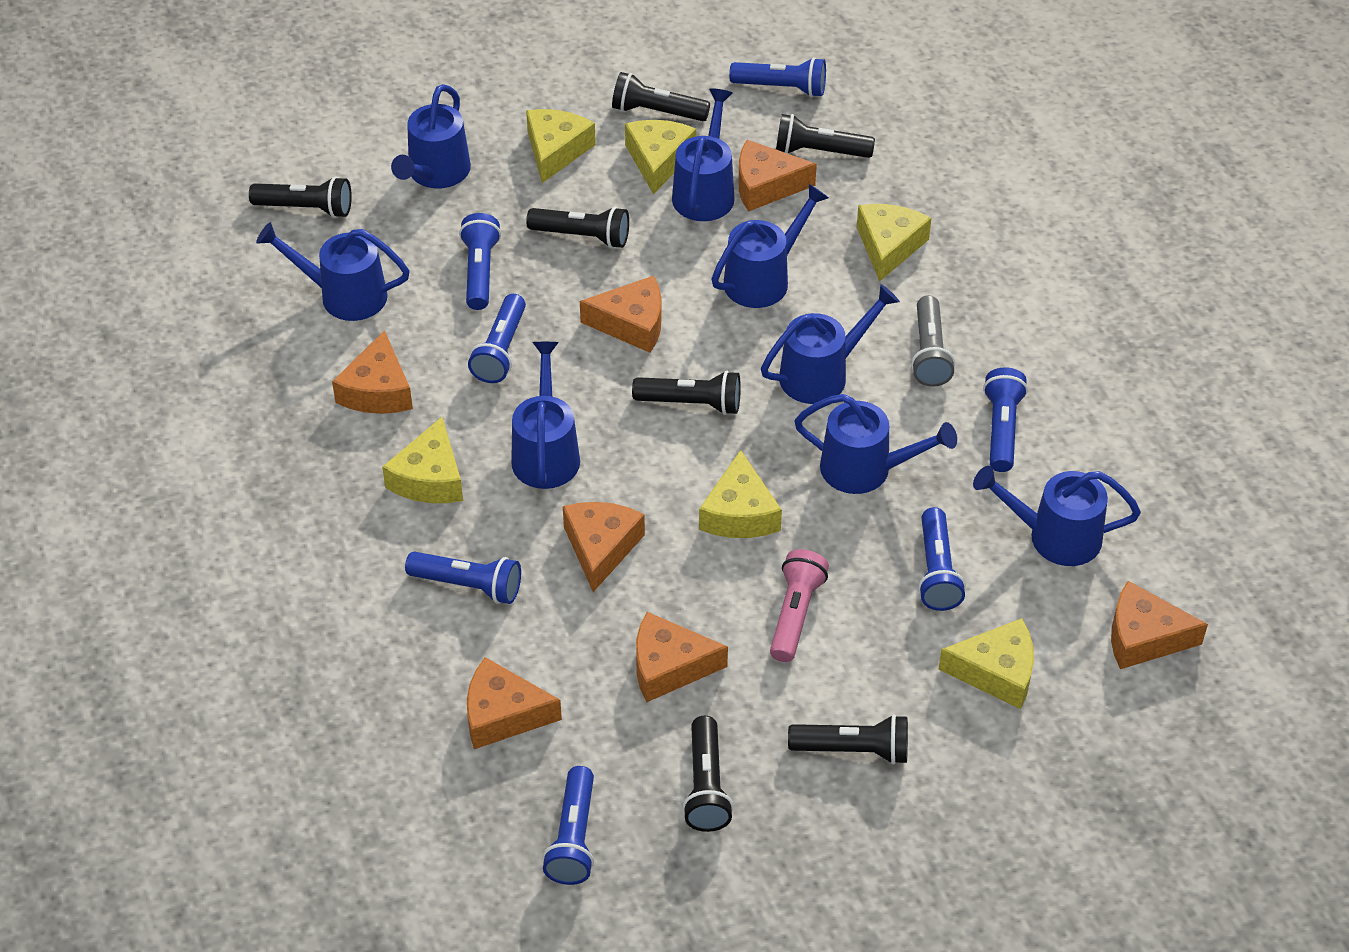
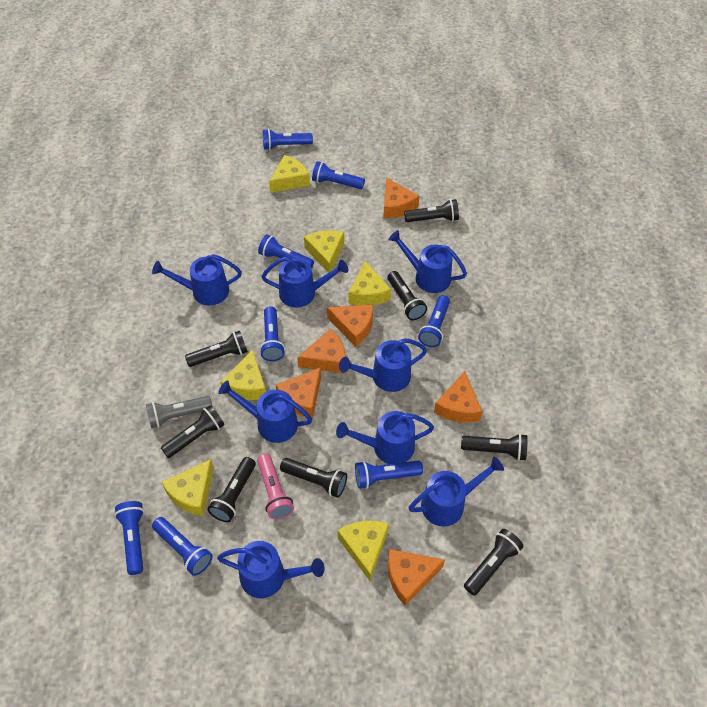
black flashlight: [249,176,352,218] [526,207,629,248] [612,72,710,121] [632,371,741,415] [682,716,733,832] [776,114,875,158] [788,714,908,765] = 7 -> [161,405,225,458] [185,331,248,367] [208,457,256,522] [280,458,347,498] [388,271,427,320] [404,199,459,222] [461,434,528,461] [464,529,524,596] = 8
blue flashlight: [405,551,521,604] [459,213,501,310] [468,294,526,383] [542,766,594,885] [729,57,826,97] [918,507,966,611] [983,368,1028,472] = 7 -> [114,501,144,575] [152,517,213,576] [258,234,314,268] [260,306,285,361] [263,129,313,150] [312,161,365,189] [355,460,423,489] [418,295,450,347] = 8
orange cheese: [332,330,413,414] [467,657,562,749] [563,502,645,592] [580,276,662,353] [636,612,728,702] [738,140,817,212] [1111,581,1208,669] = 7 -> [276,367,321,418] [297,328,346,373] [327,305,373,347] [383,178,419,218] [388,549,445,606] [434,371,482,422] = 6

